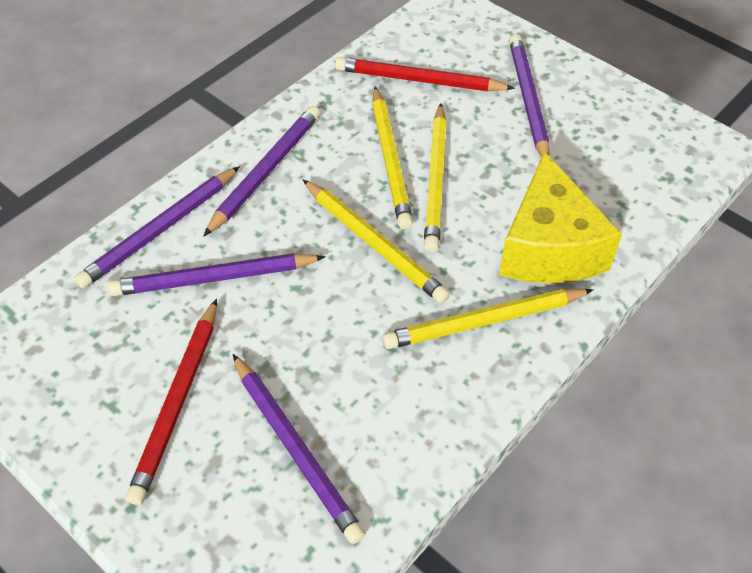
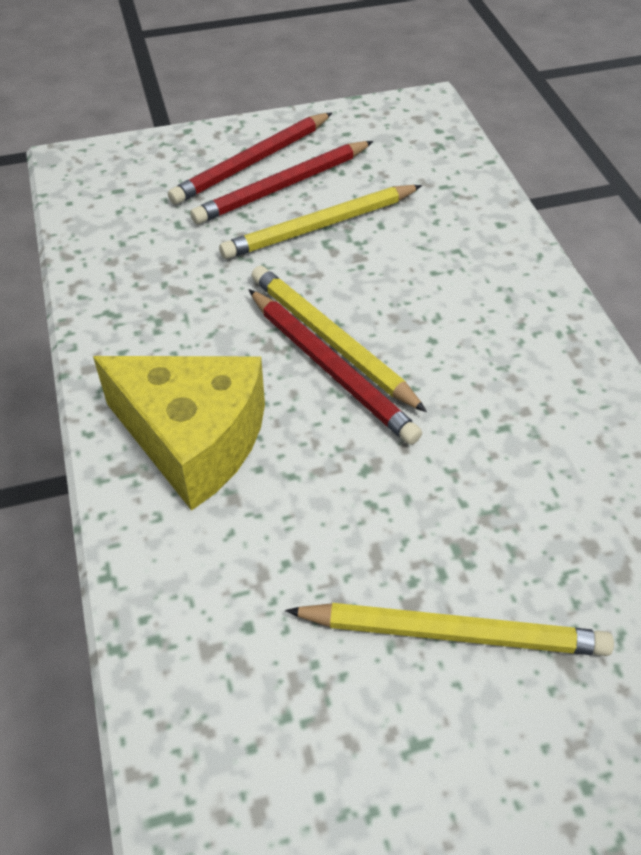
purple pencil: [74,166,240,289] [108,253,326,296] [203,106,320,236] [233,354,365,544] [509,34,550,157] = 5 -> none = 0
red pencil: [126,299,217,505] [335,57,515,91] = 2 -> [168,113,332,205] [190,141,373,224] [249,289,422,445] = 3
yellow pencil: [303,180,450,304] [372,86,413,229] [382,289,593,349] [424,103,447,252] = 4 -> [219,185,422,259] [251,266,427,412] [285,603,614,656] = 3

